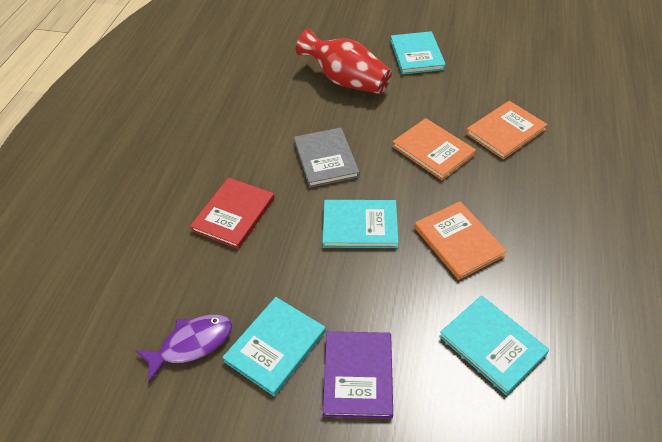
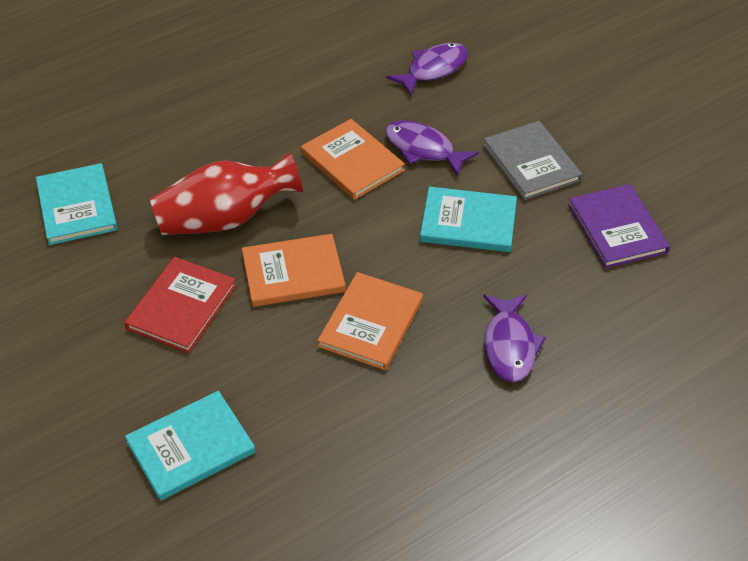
purple fish: [136,315,232,383] = 1 -> [385,120,479,176] [386,43,468,96] [483,295,546,382] = 3
turquoise book: [222,297,326,396] [322,200,399,248] [390,31,446,75] [439,295,549,395] = 4 -> [36,163,118,245] [125,391,255,501] [420,187,517,252] = 3

